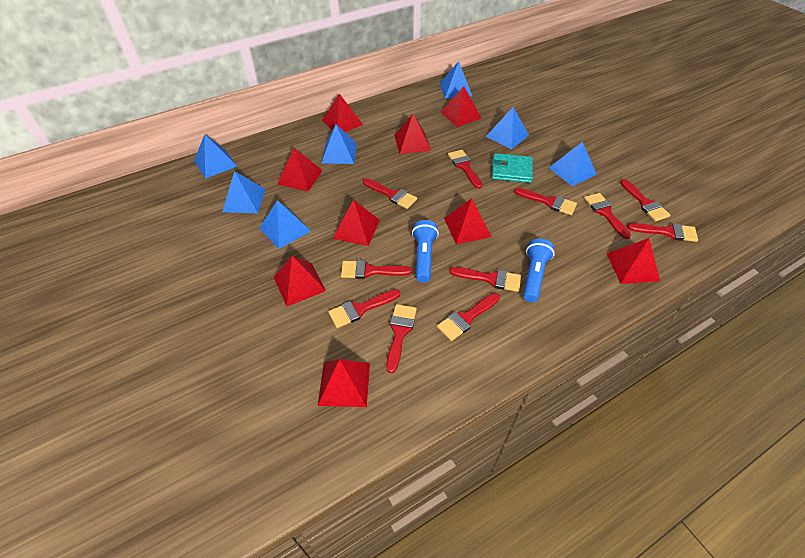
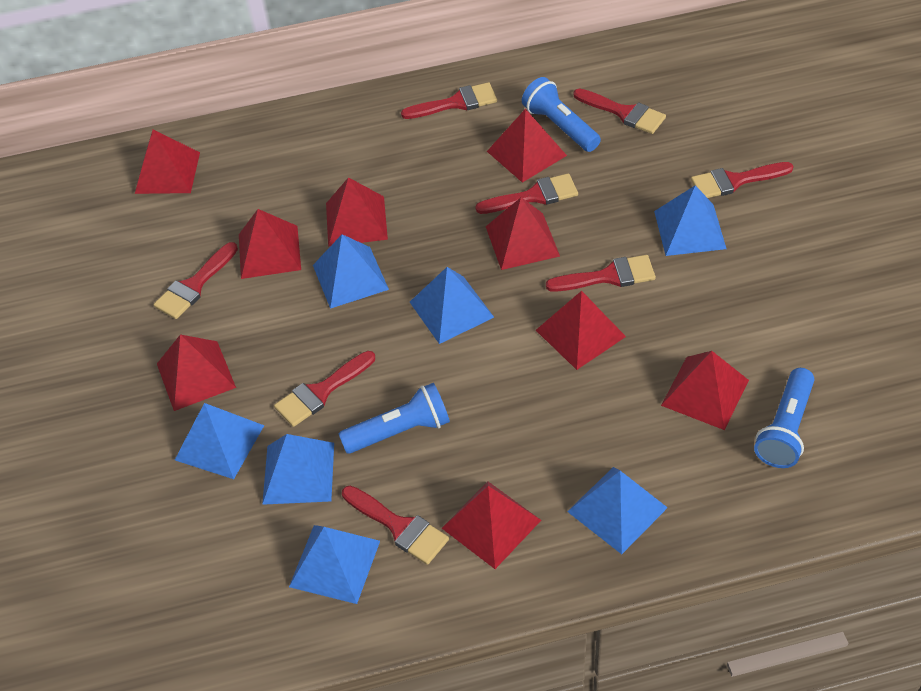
blue flashlight: [412,220,439,282] [523,239,555,302] = 2 -> [338,383,450,454] [522,77,601,152] [754,368,814,468] = 3
red brush: [328,289,400,328] [341,260,412,279] [363,178,417,209] [386,304,417,373] [437,293,500,341] [448,150,482,189] [449,267,521,292] [514,188,577,215] [584,193,631,239] [620,179,671,221] [627,223,698,242] = 11 -> [154,242,238,319] [274,351,375,427] [342,486,449,565] [401,82,497,119] [475,173,578,214] [546,255,656,292] [573,88,666,134] [691,162,794,198] = 8
turquoise wallet: [492,153,533,183] = 1 -> none = 0

